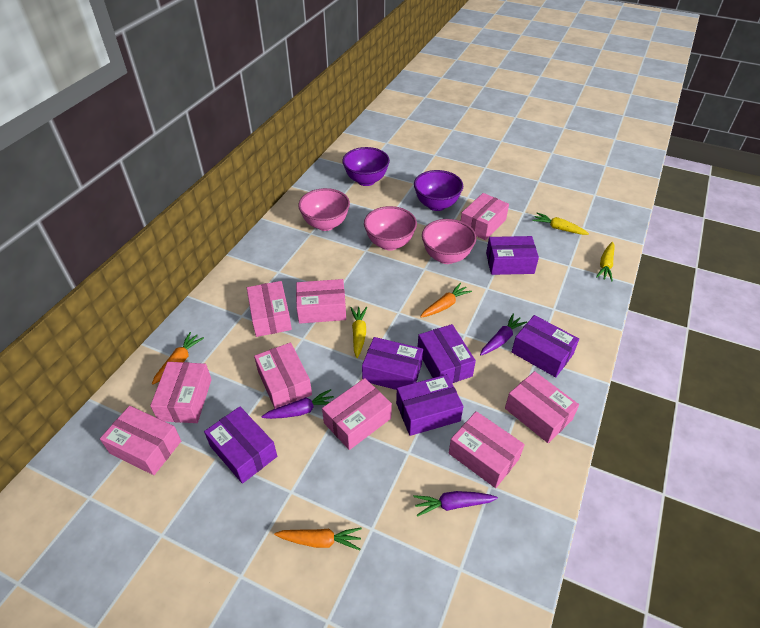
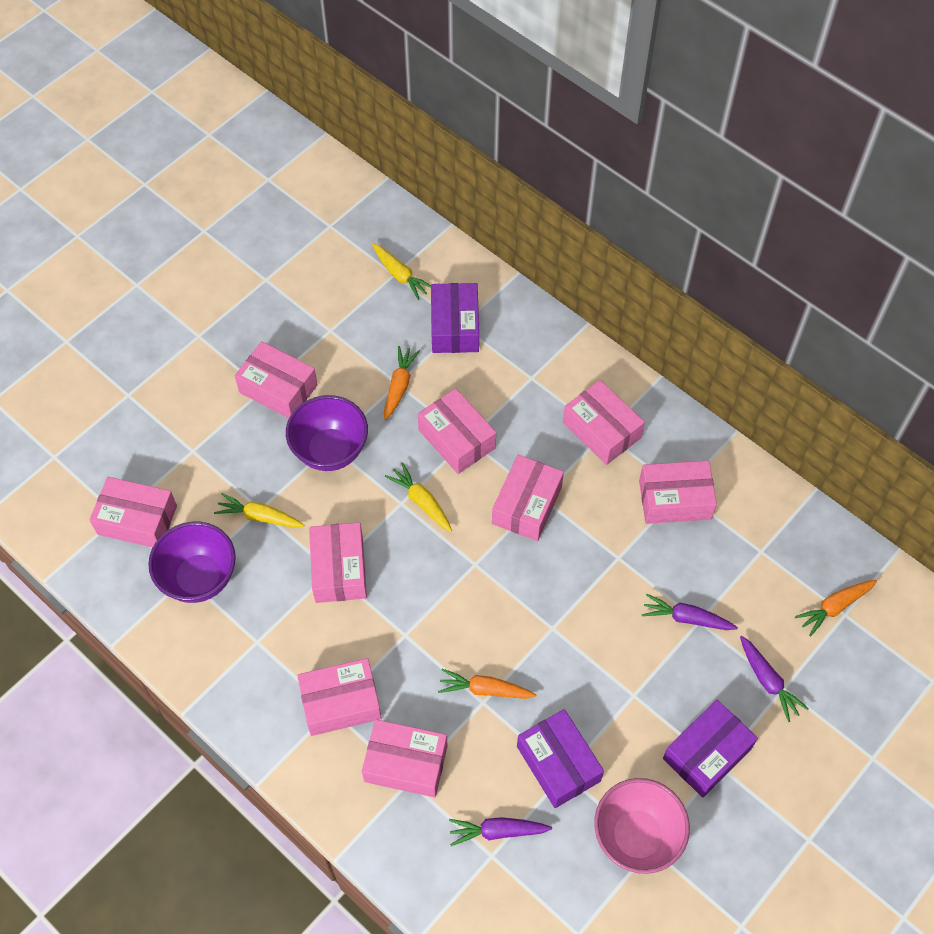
pink bowl: [298,188,350,231] [364,206,417,250] [422,219,476,264] = 3 -> [594,778,690,874] = 1
purple box: [204,406,277,484] [362,337,423,390] [396,374,464,436] [418,324,476,383] [486,236,539,275] [512,315,579,377] = 6 -> [431,283,479,353] [517,709,604,808] [663,700,758,797] = 3

